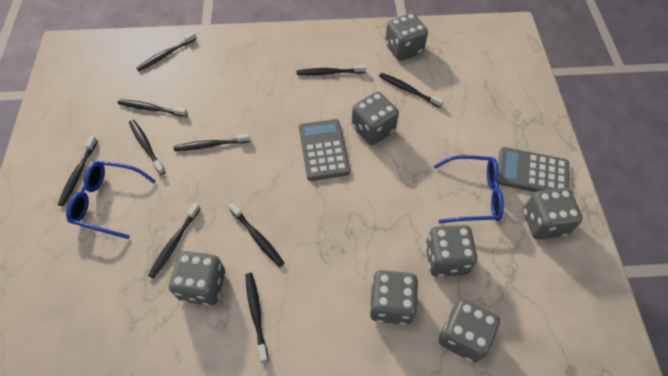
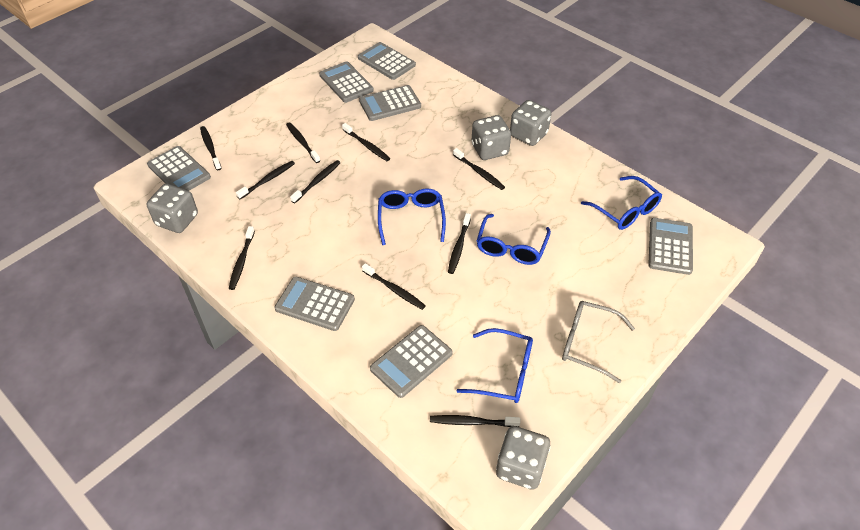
blue glasses: [66,161,156,239] [434,155,504,223] = 2 -> [378,189,446,245] [456,328,533,403] [477,214,551,265] [581,176,662,230] = 4
grey calculator: [299,119,350,181] [498,147,569,192] = 2 -> [147,146,211,191] [275,277,355,331] [319,61,374,103] [358,42,416,80] [359,85,421,121] [370,325,453,398] [648,218,693,275] = 7
grey dice: [169,251,225,306] [352,92,399,145] [369,270,418,325] [385,13,428,61] [425,225,477,277] [439,299,500,363] [523,188,583,240] = 7 -> [147,184,198,233] [472,115,511,160] [496,426,550,490] [510,100,551,146] = 4
grey glasses: none = 0 -> [562,301,635,383] = 1

